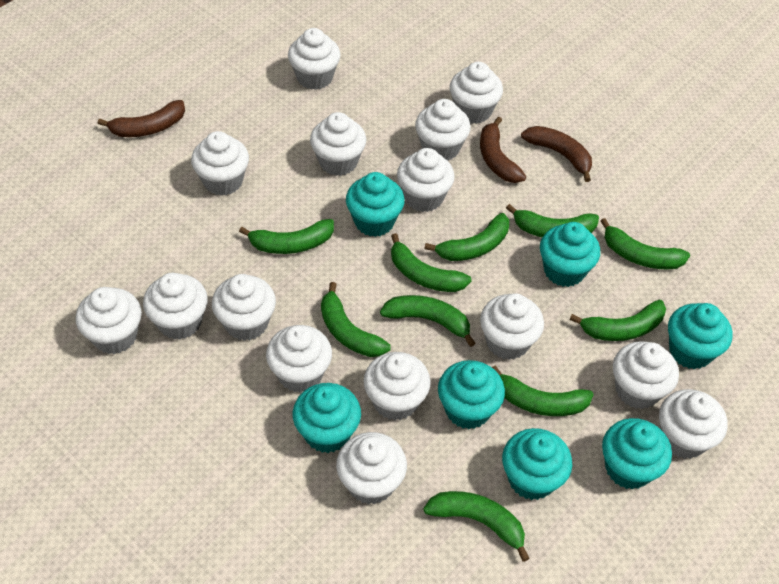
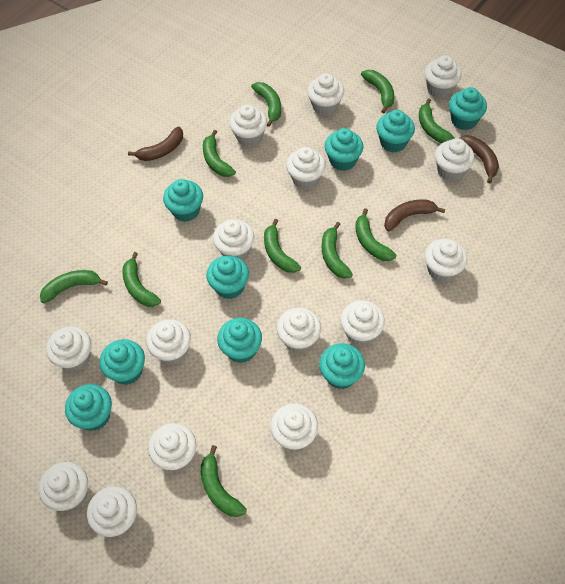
turquoise cupcake: [293,383,361,453] [346,172,405,237] [438,360,505,429] [502,428,572,500] [540,222,600,287] [602,418,672,490] [668,303,732,369] = 7 -> [65,384,112,431] [100,339,145,385] [163,179,203,222] [206,255,249,299] [217,318,262,363] [319,343,365,389] [324,128,363,171] [376,110,415,153] [449,87,487,130] = 9

